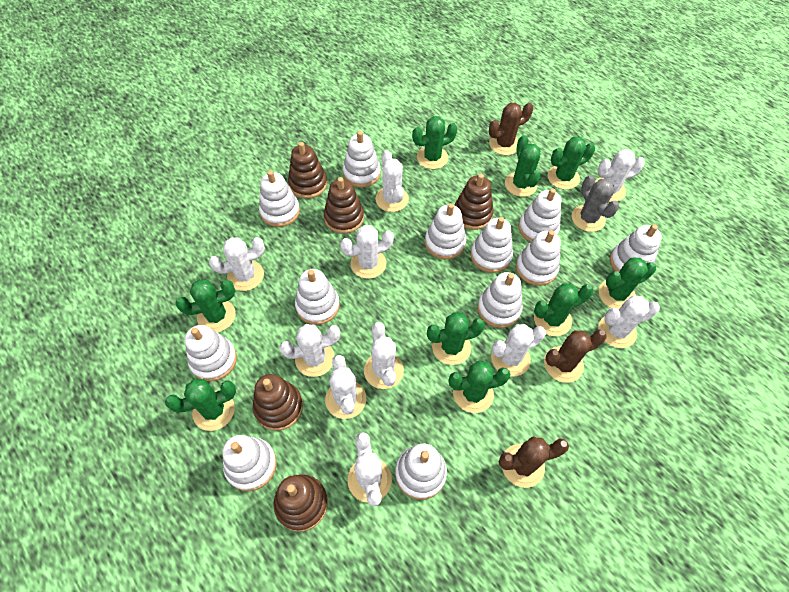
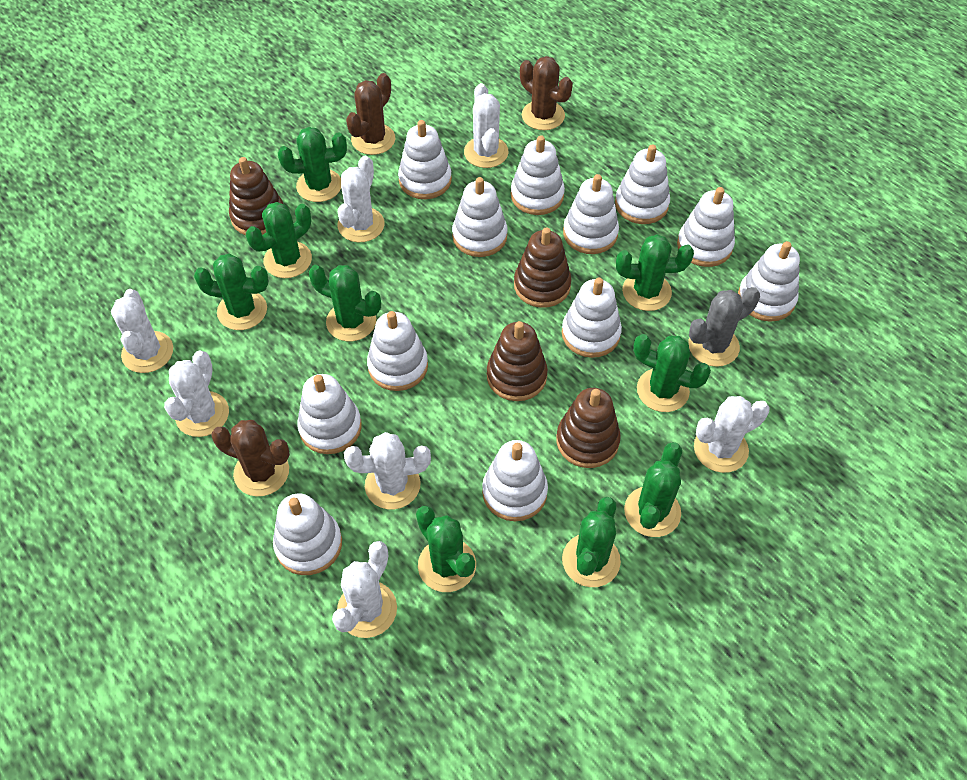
brown stacking toy: [253,374,303,431] [274,474,328,532] [288,142,327,199] [324,177,364,234] [455,174,494,230] = 5 -> [229,157,283,235] [487,321,548,401] [514,227,572,308] [556,388,621,468] = 4
white cactus: [209,237,265,291] [279,324,340,377] [325,355,366,419] [340,225,394,279] [348,432,392,506] [364,322,404,389] [375,150,409,212] [491,324,546,376] [595,149,645,202] [598,295,660,348] = 10 -> [111,289,173,373] [164,350,229,437] [332,541,397,638] [338,156,385,242] [344,432,431,509] [464,83,509,168] [694,396,770,473] = 7

